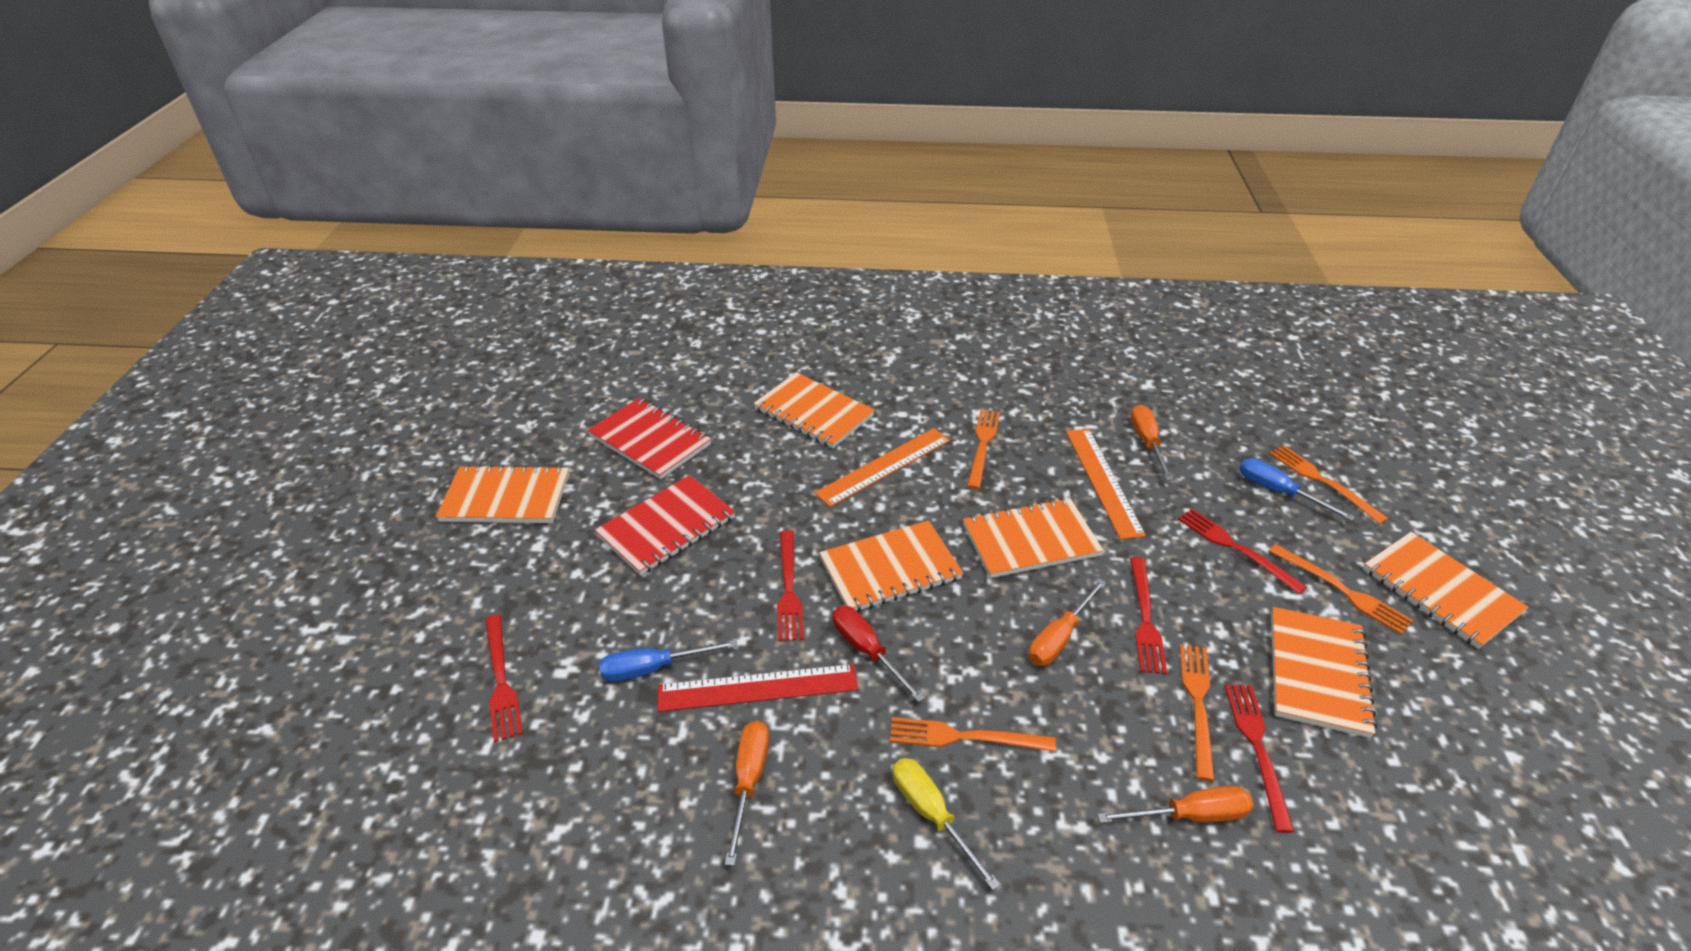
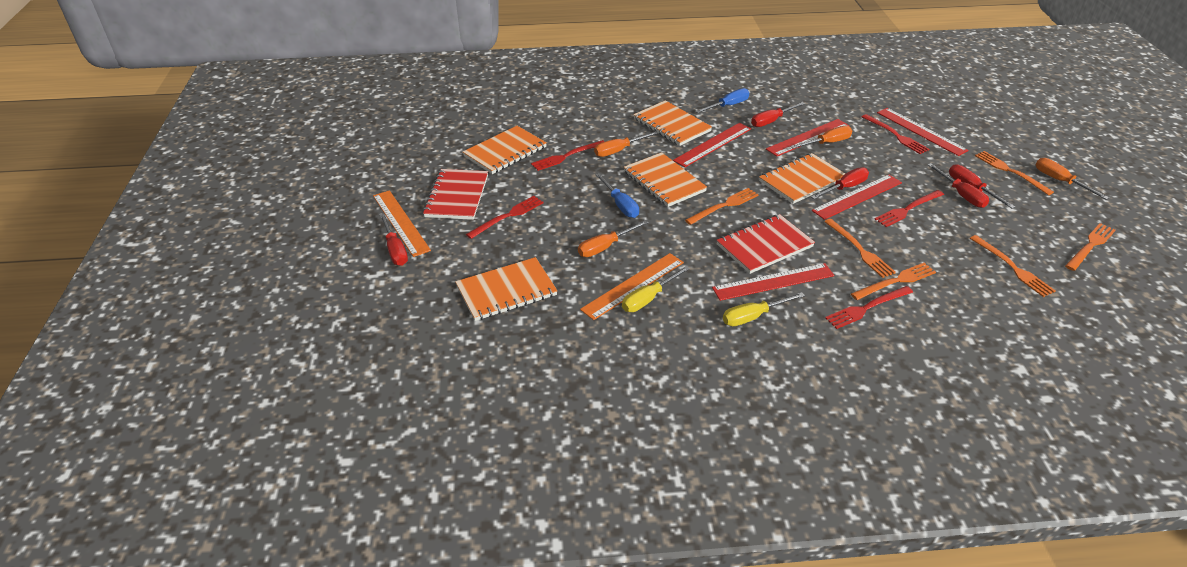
orange fork: [890,717,1056,752] [967,409,1000,489] [1180,644,1215,781] [1269,445,1388,524] [1269,544,1413,635] = 5 -> [685,188,759,225] [824,219,896,278] [851,263,936,300] [970,235,1055,297] [975,151,1054,195] [1065,223,1116,271] = 6
orange notebook: [436,464,570,523] [753,372,875,448] [819,520,963,612] [963,498,1104,578] [1271,607,1377,738] [1363,532,1528,649] = 6 -> [455,257,558,321] [463,126,547,174] [624,152,707,207] [633,100,712,146] [759,153,845,204] = 5
red ruler: [658,664,858,712] = 1 -> [673,123,751,167] [712,263,835,301] [766,119,849,156] [812,175,902,220] [877,108,969,156] = 5
red screwdriver: [833,606,925,702] = 1 -> [380,214,408,266] [751,102,805,127] [811,167,869,199] [927,163,989,208] [949,164,1015,208] = 5
yellow screwdriver: [893,758,1001,890] = 1 -> [622,266,690,312] [723,292,805,326] = 2

